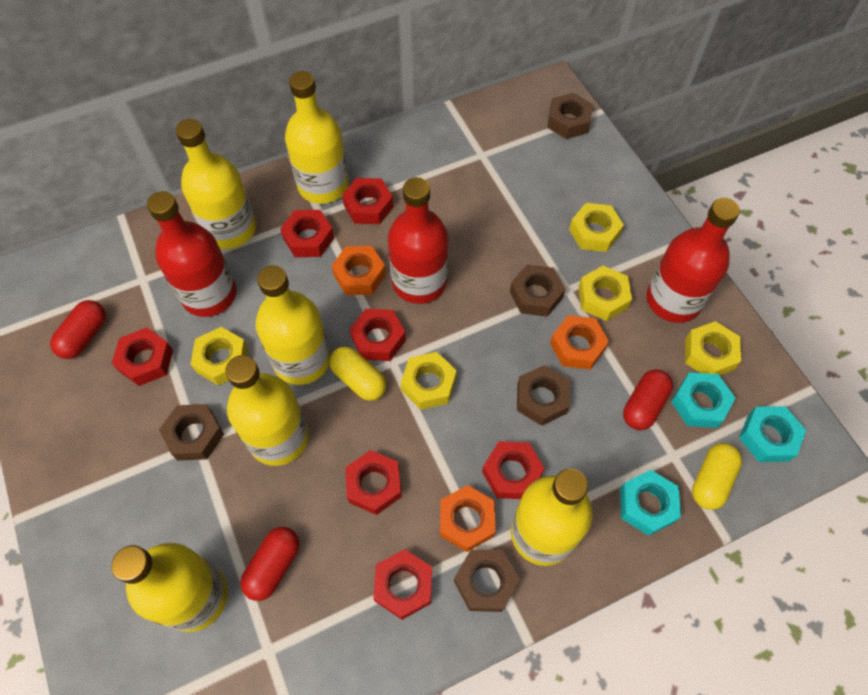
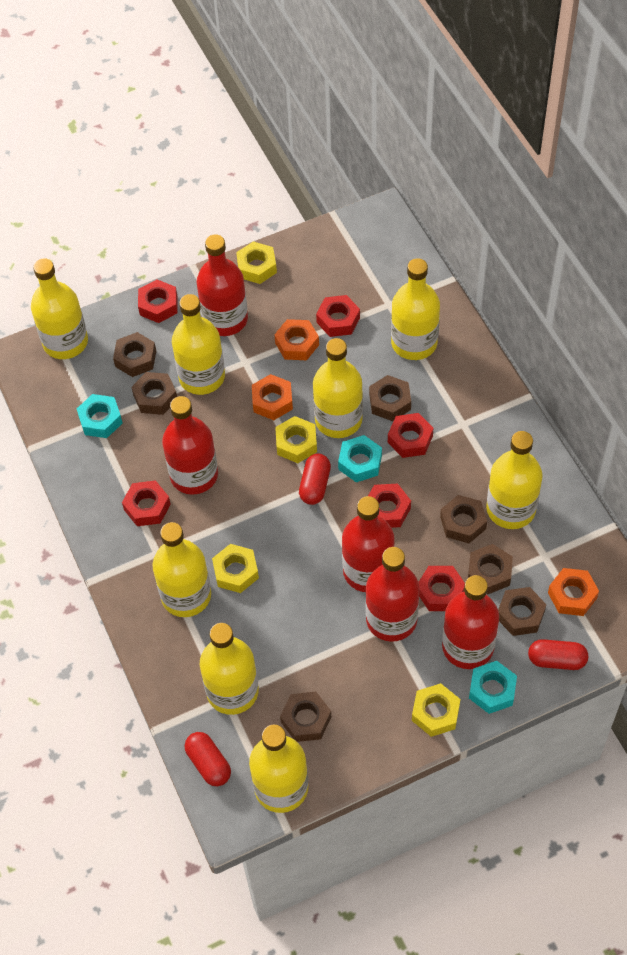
brown nut: [159,404,224,461] [454,549,520,612] [510,264,565,317] [517,365,570,426] [547,93,593,139] = 5 -> [113,332,156,377] [131,372,177,415] [280,692,331,742] [369,375,411,421] [440,495,487,543] [468,544,513,594] [498,587,546,636] = 7
red bottle: [147,191,237,317] [388,177,448,304] [646,198,740,323] = 3 -> [162,396,218,495] [196,234,248,336] [342,496,395,592] [365,547,420,642] [442,575,499,669] = 5
red nut: [111,328,173,386] [280,210,334,257] [342,178,394,224] [345,450,402,515] [349,309,406,361] [373,549,432,620] [482,441,545,499] = 7 -> [122,480,171,526] [138,279,178,323] [316,295,360,337] [368,484,411,528] [388,413,433,458] [419,566,465,611] = 6
yellow bottle: [111,543,228,632] [176,119,256,249] [225,355,309,466] [255,265,331,385] [285,71,349,204] [511,469,593,566] = 6 -> [31,258,88,359] [152,522,211,617] [172,294,225,395] [200,623,259,715] [249,725,309,813] [313,338,363,438] [391,258,440,360] [486,431,543,529] = 8
yellow capsule: [329,346,386,401] [692,443,742,510] = 2 -> none = 0
yellow nut: [191,327,248,385] [401,352,457,410] [569,203,624,252] [578,266,632,321] [685,321,741,375] = 5 -> [212,544,259,593] [236,241,277,284] [275,416,317,463] [412,683,460,737] = 4

